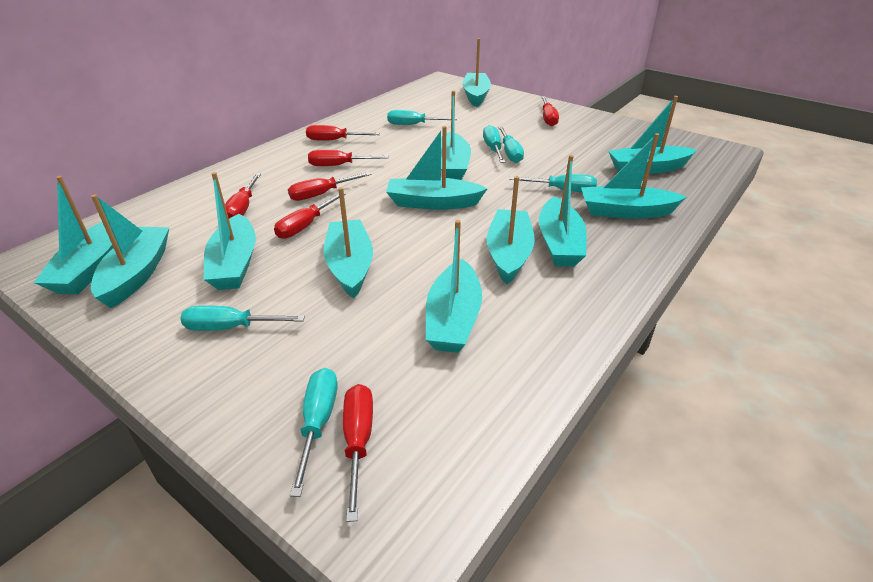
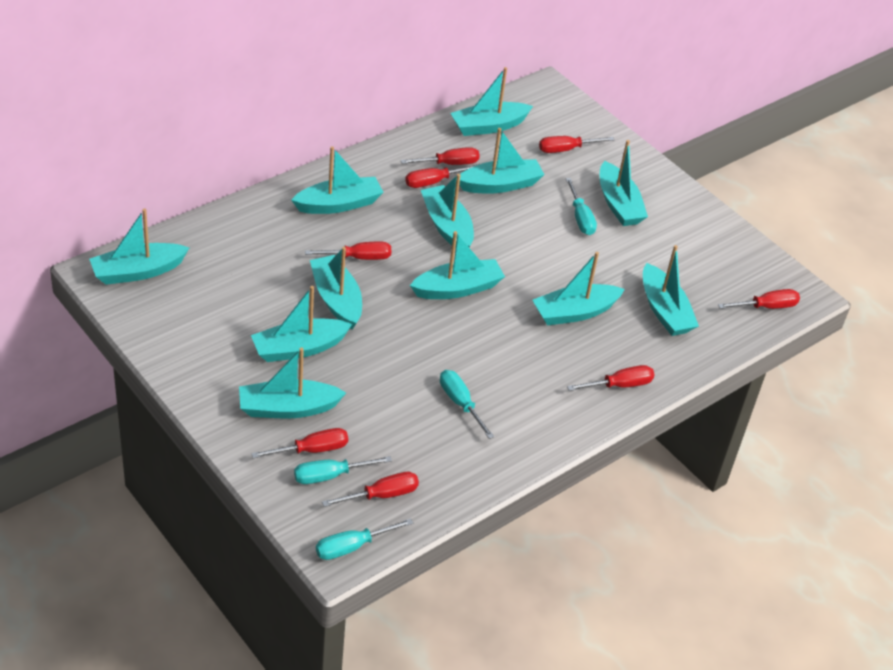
red screwdriver: [225,174,261,219] [274,193,346,239] [288,172,372,201] [306,125,380,141] [308,150,389,166] [343,384,373,522] [541,96,559,127] = 7 -> [251,428,348,458] [305,241,392,260] [322,472,419,507] [401,147,480,165] [405,164,479,188] [539,136,615,153] [567,365,654,391] [718,289,800,309] = 8
turquoise screwdriver: [180,305,305,331] [290,368,338,497] [387,110,457,125] [483,125,505,163] [498,126,524,163] [509,174,597,192] = 6 -> [294,456,392,484] [316,518,413,560] [440,370,494,439] [566,178,597,235] = 4

